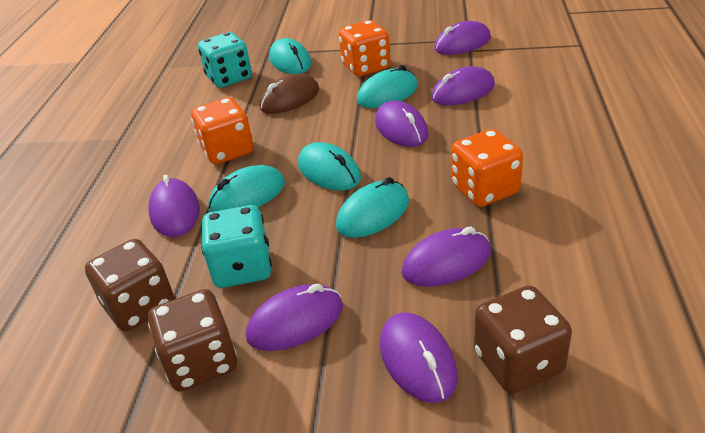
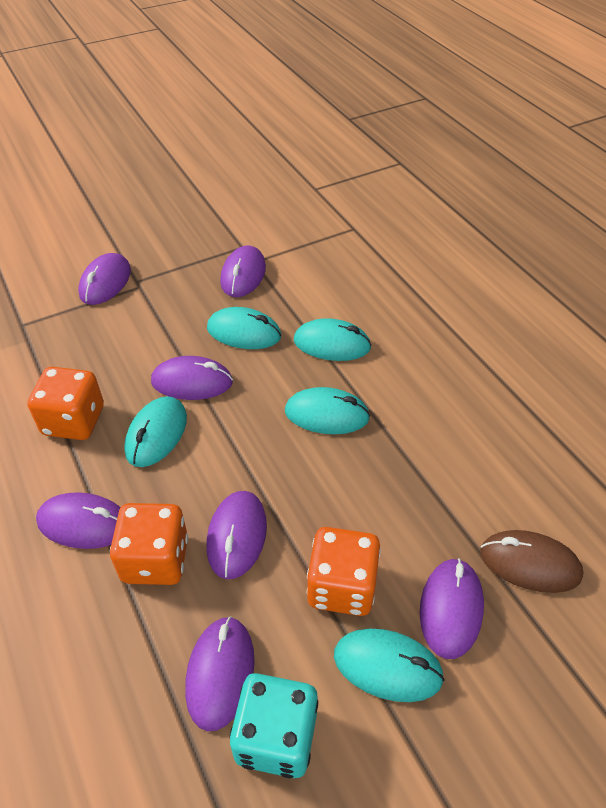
brown dice: [85,239,175,332] [148,289,237,391] [474,285,572,394] = 3 -> none = 0
turquoise dice: [198,32,252,88] [201,205,272,288] = 2 -> [230,673,318,778] = 1

